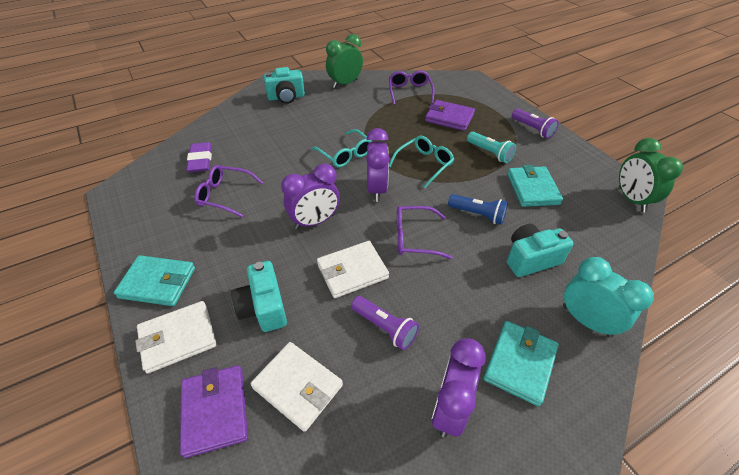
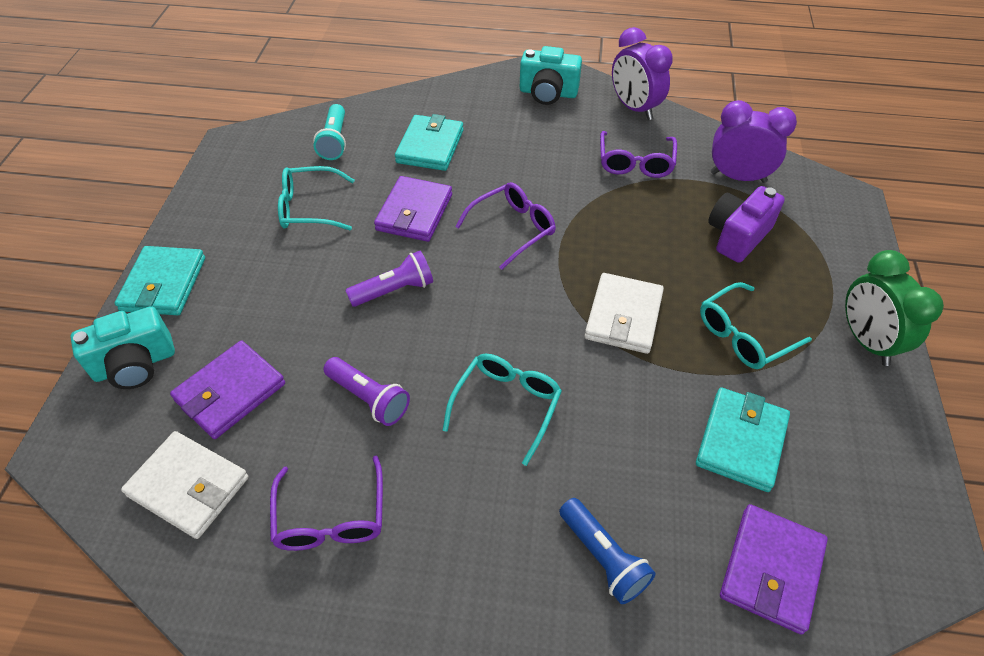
green clock: [326,34,363,88] [619,138,683,212] = 2 -> [845,250,944,366] = 1
purple camera: none = 0 -> [708,186,785,263] = 1
purple clock: [281,164,340,229] [366,128,390,202] [431,338,486,438] = 3 -> [612,27,673,120] [711,100,797,183] = 2
purple eraser: [186,142,212,172] = 1 -> none = 0
purple wallet: [180,365,248,458] [425,100,475,131] = 2 -> [170,341,285,439] [374,176,452,242] [720,504,828,635] = 3
turquoise camera: [231,261,287,332] [264,67,305,104] [507,224,574,277] = 3 -> [70,306,175,389] [520,46,582,105] = 2
turquoise clock: [563,257,654,338] = 1 -> none = 0
turquoise glasses: [311,129,373,167] [389,136,454,188] = 2 -> [278,166,355,230] [443,354,562,466] [700,282,812,369] = 3
white wallet: [135,301,217,374] [250,342,343,432] [317,241,389,298] = 3 -> [121,431,248,539] [585,273,664,354] = 2

